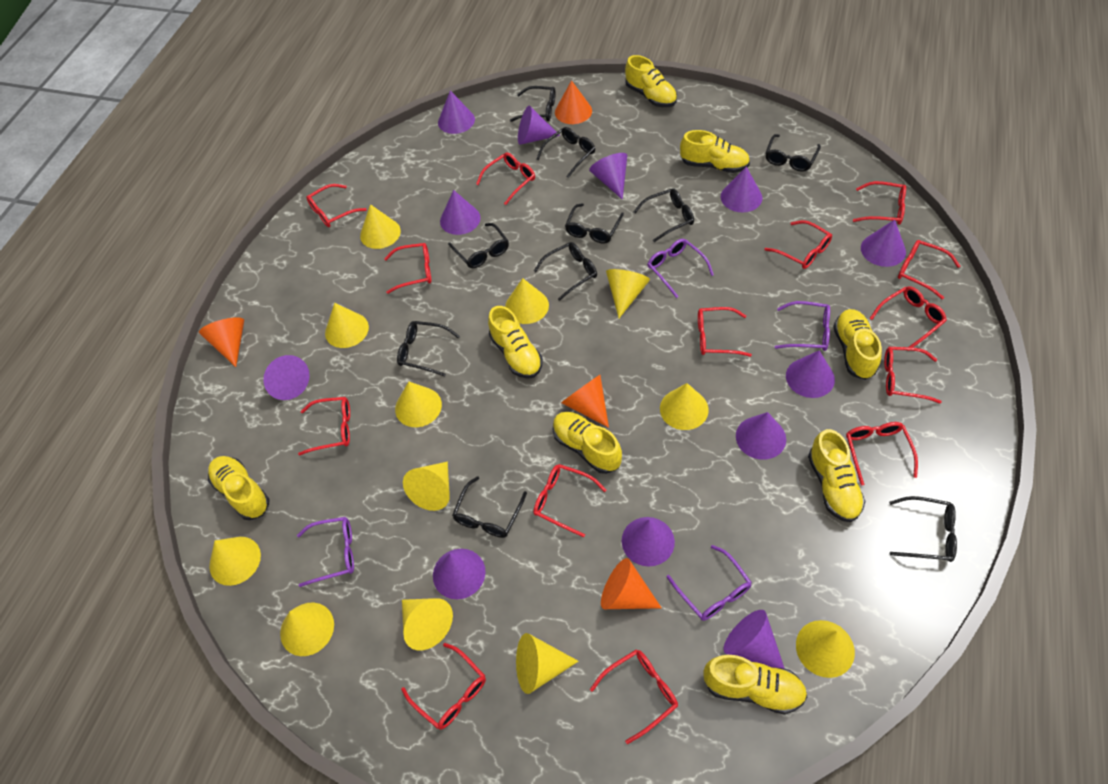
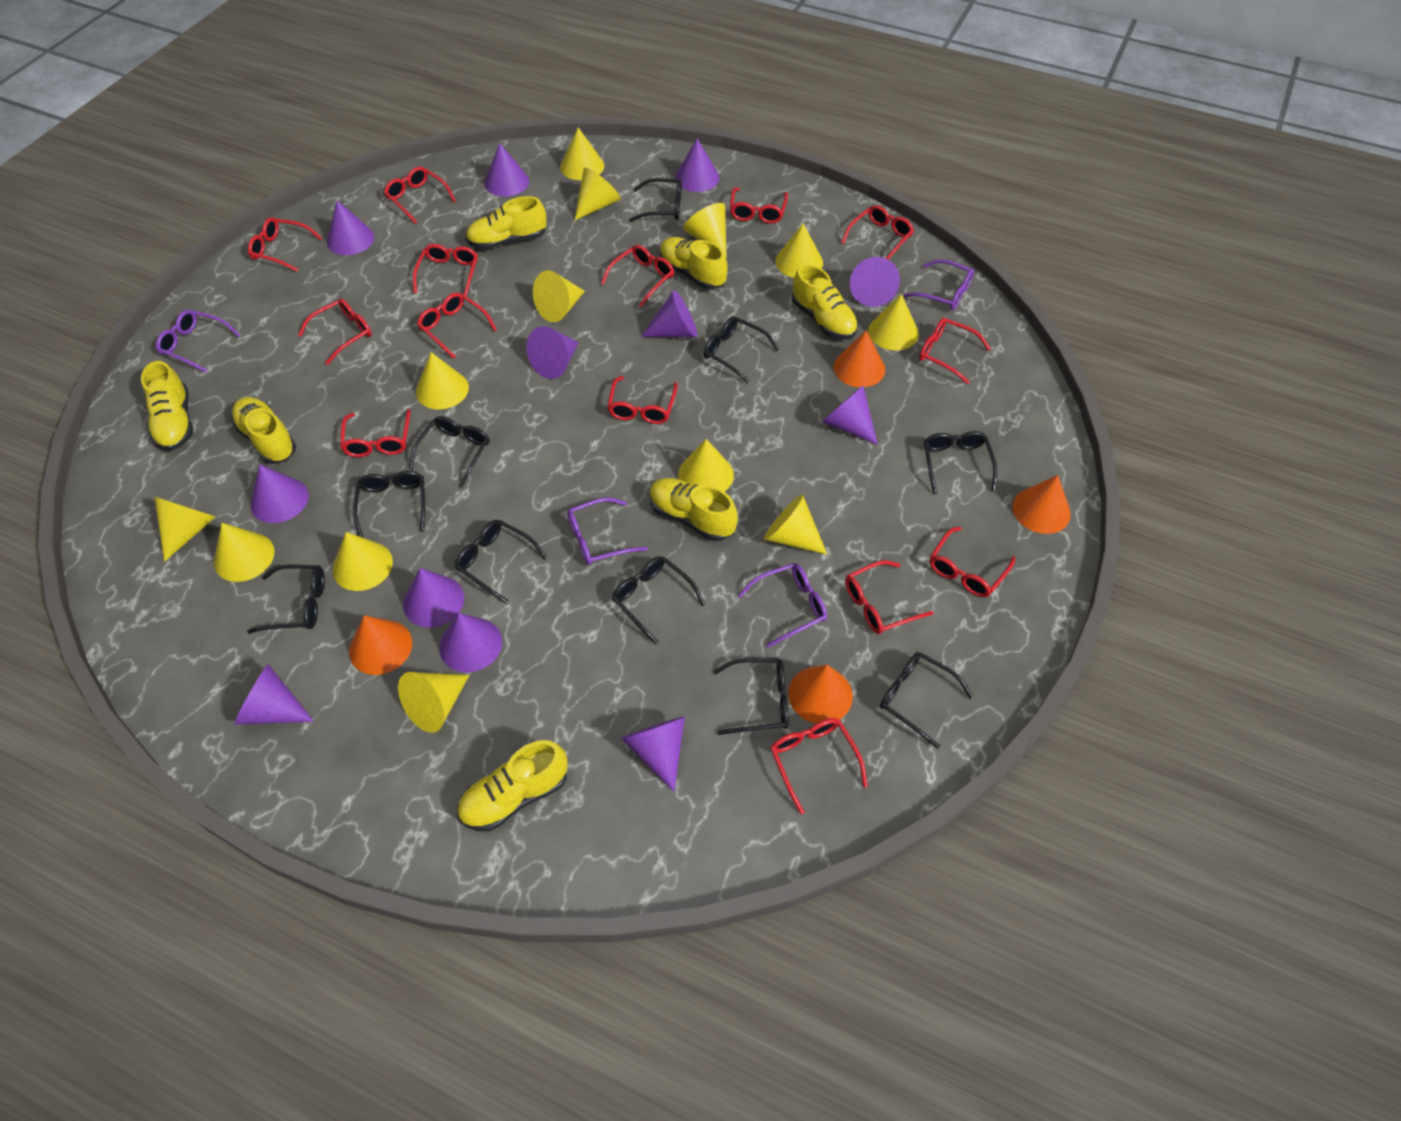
yellow cone: [209,537,261,586] [280,603,334,656] [325,303,369,348] [360,204,401,249] [395,381,442,427] [402,598,453,650] [403,462,450,511] [505,278,549,324] [516,633,579,694] [606,269,650,318] [660,383,709,430] [796,620,855,678] = 12 -> [154,496,216,562] [214,523,275,582] [333,532,393,591] [398,672,469,733] [416,352,469,410] [533,271,585,322] [560,127,604,180] [575,168,621,220] [678,439,734,492] [683,203,727,258] [764,494,827,554] [775,223,823,278] [868,294,919,351] = 13
yellow shoe: [208,456,269,520] [488,306,543,379] [553,412,622,474] [625,55,677,107] [680,130,750,173] [703,655,807,715] [808,429,865,522] [833,309,882,380] = 8 -> [141,361,193,451] [231,397,296,464] [457,740,568,832] [466,196,547,250] [650,478,738,541] [660,237,728,290] [792,264,858,340] = 7

